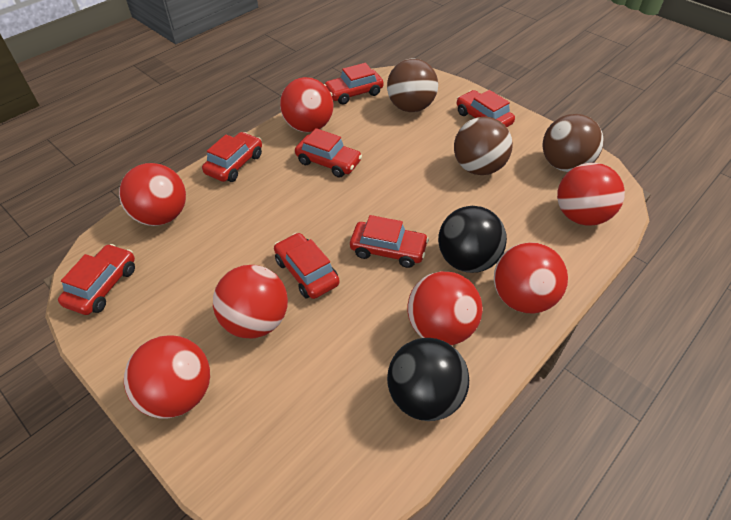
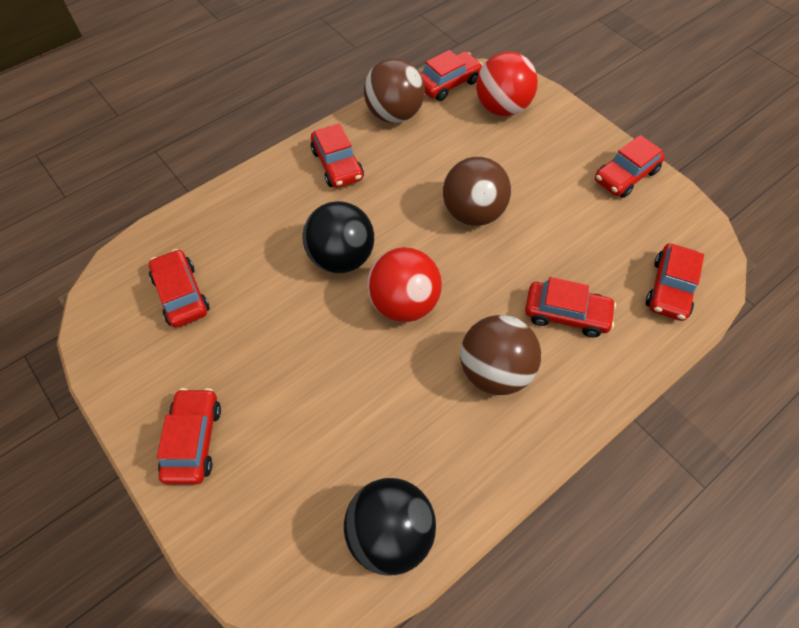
red ball: [119,163,186,226] [124,335,210,418] [213,265,288,338] [280,77,333,132] [408,271,482,345] [494,242,568,314] [557,163,625,226] = 7 -> [367,247,442,322] [476,52,538,116] = 2

